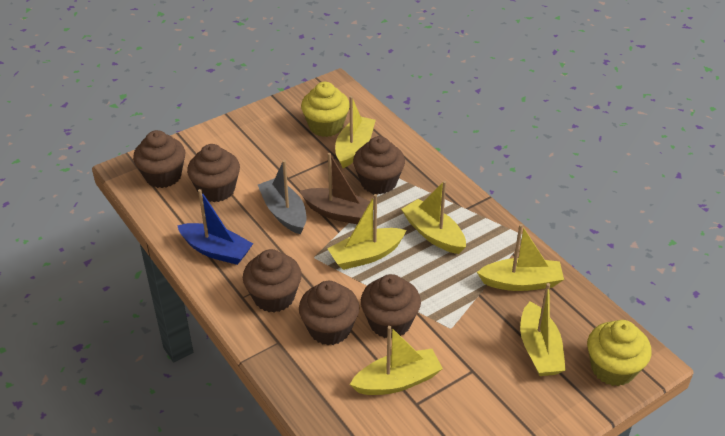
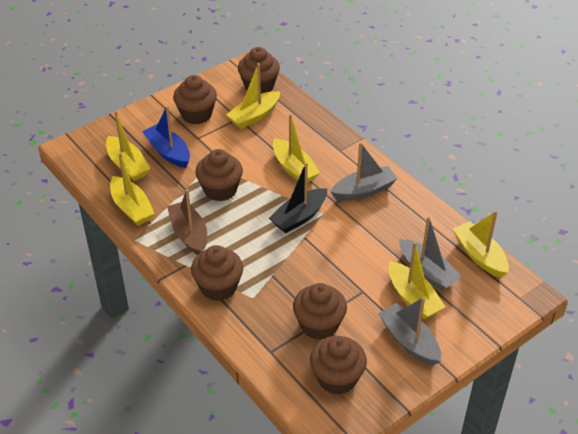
black boat: none = 0 -> [269,162,327,233] = 1
grey boat: [258,160,306,234] = 1 -> [330,142,398,201] [378,297,441,365] [399,216,462,291] = 3
yellow cupcake: [301,82,350,137] [587,320,651,386] = 2 -> none = 0

